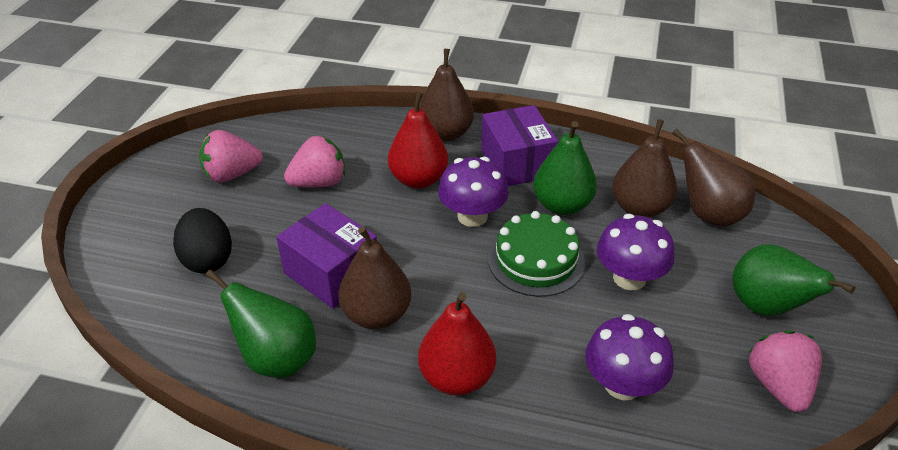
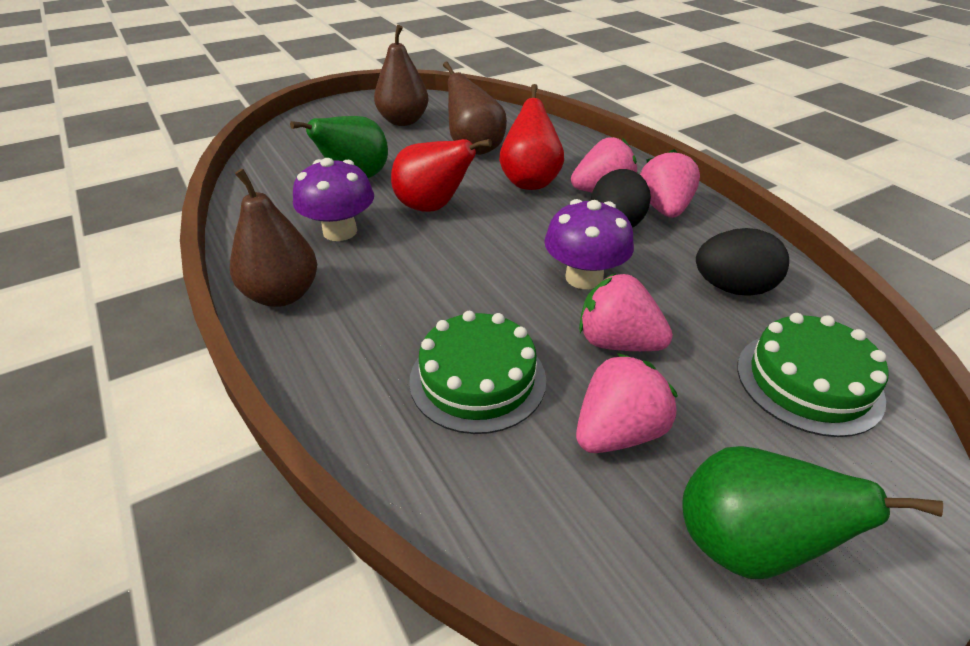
black egg: [173,208,232,274] = 1 -> [591,169,651,228] [696,228,789,296] = 2
brown pear: [338,227,411,329] [419,49,474,141] [612,119,677,218] [672,128,755,227] = 4 -> [230,169,317,307] [374,25,429,126] [443,61,507,155] = 3
green cake: [488,211,585,297] = 1 -> [409,311,546,434] [737,313,889,437] = 2
green pear: [205,269,316,378] [533,121,597,215] [732,244,856,316] = 3 -> [290,116,388,178] [682,446,943,579] = 2
pink strawberry: [199,130,263,182] [284,136,346,187] [749,330,822,412] = 3 -> [571,137,637,192] [576,353,678,453] [579,273,673,351] [640,149,700,218] = 4
purple box: [276,203,377,309] [481,105,558,186] = 2 -> none = 0
purple mushroom: [438,157,508,227] [585,314,674,400] [597,214,675,290] = 3 -> [293,158,374,241] [544,199,634,289] = 2

